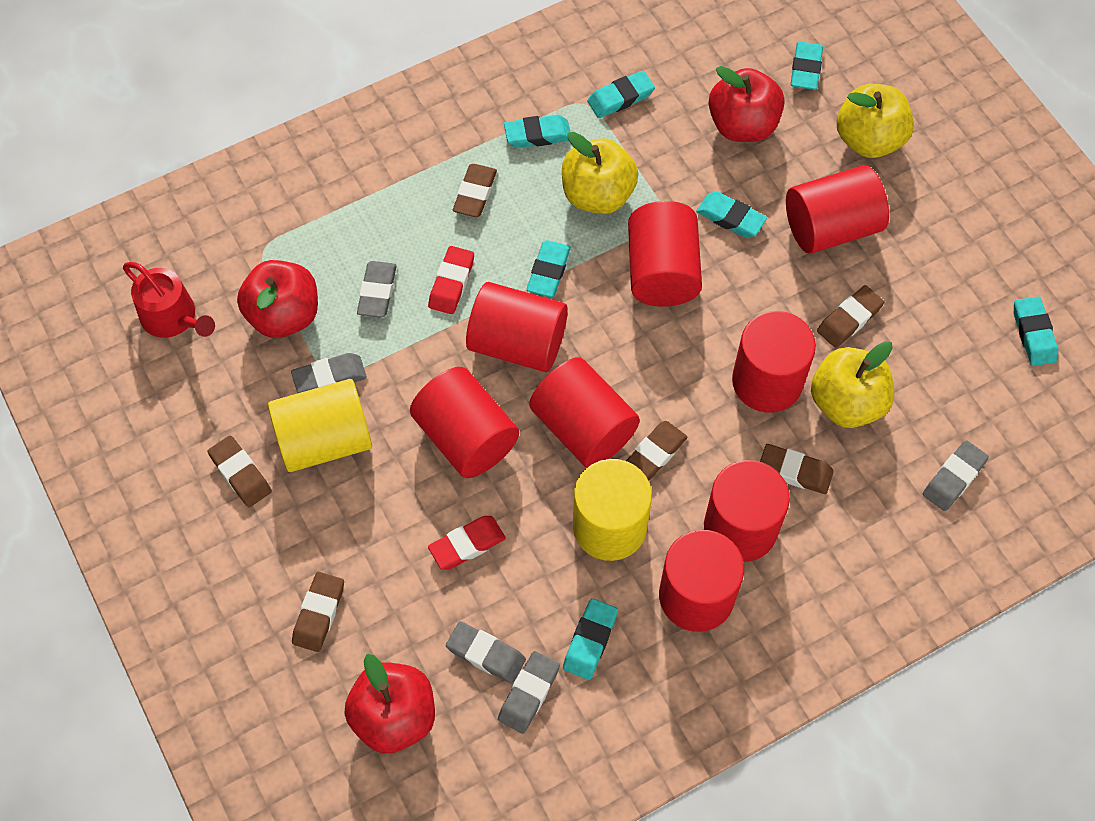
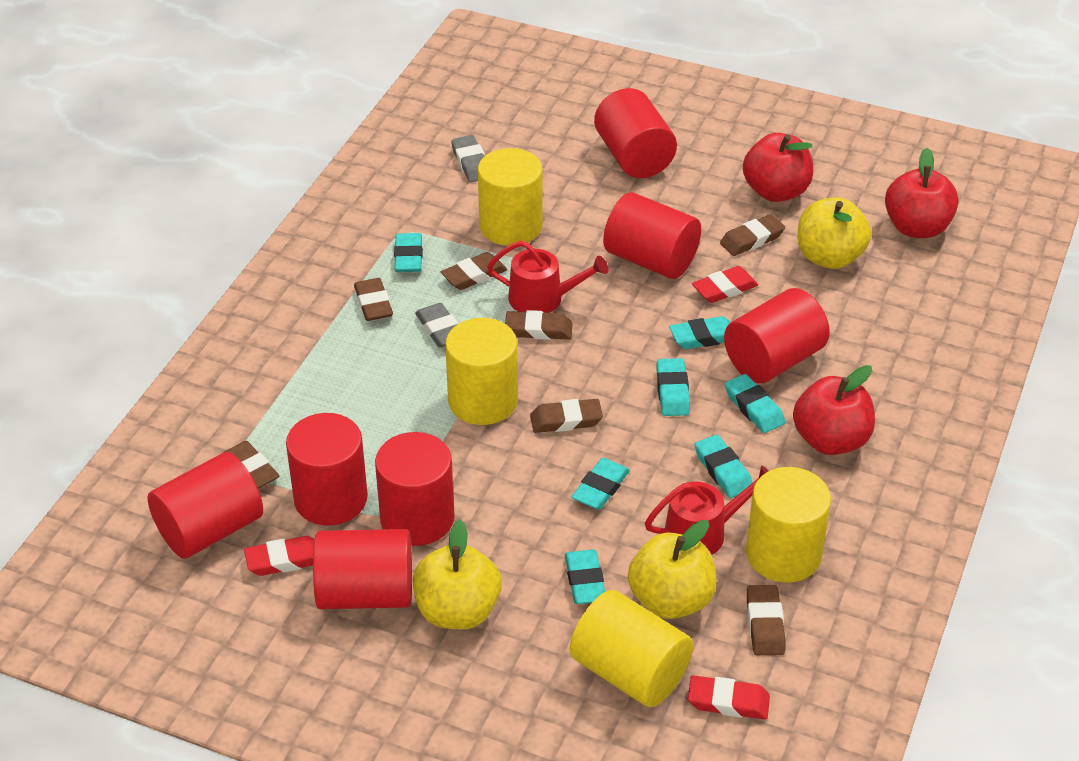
brown eraser: [207,436,272,507] [292,572,344,652] [453,164,497,217] [626,421,687,481] [760,444,834,494] [817,285,884,348] = 6 -> [224,441,279,489] [354,278,393,321] [441,252,507,290] [505,310,573,340] [530,399,603,433] [720,214,785,256] [747,585,785,655] = 7
grey eraser: [291,353,367,393] [357,261,397,318] [446,621,526,684] [498,651,560,734] [923,440,989,511] = 5 -> [415,303,458,347] [451,135,485,182] = 2
red cylinder: [410,367,519,478] [466,282,568,372] [529,357,640,467] [628,201,702,307] [659,530,744,632] [704,460,790,562] [732,311,816,413] [786,165,889,254] = 8 -> [148,452,263,559] [286,413,368,526] [313,529,412,609] [375,432,455,546] [594,88,677,178] [603,192,701,279] [724,288,830,383] = 7
red eraser: [428,246,474,314] [428,516,506,570] = 2 -> [244,536,315,576] [688,675,770,720] [692,266,758,303] = 3
red watering can: [123,262,215,338] = 1 -> [487,241,609,313] [645,466,768,555] = 2
yellow cylinder: [268,379,372,472] [573,459,652,561] = 2 -> [445,318,518,425] [478,148,543,246] [570,590,693,707] [746,467,831,582] = 4

